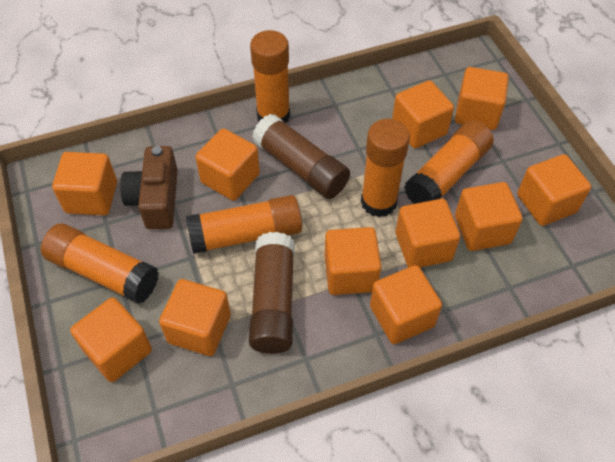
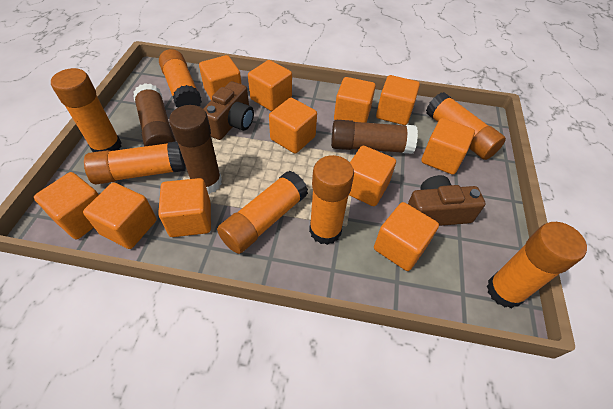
brown camera: [120,146,178,229] = 1 -> [203,81,254,140] [408,175,486,226] = 2
brown glue stick: [249,232,295,354] [252,114,350,199] = 2 -> [133,83,176,147] [169,105,222,194] [331,120,418,154] = 3
orange glue stick: [41,224,159,304] [186,195,302,254] [250,30,290,123] [361,119,410,217] [404,120,494,204] = 5 -> [51,68,122,152] [84,141,186,184] [159,49,202,108] [217,171,308,254] [309,155,354,245] [426,92,506,160] [487,222,587,308] = 7

